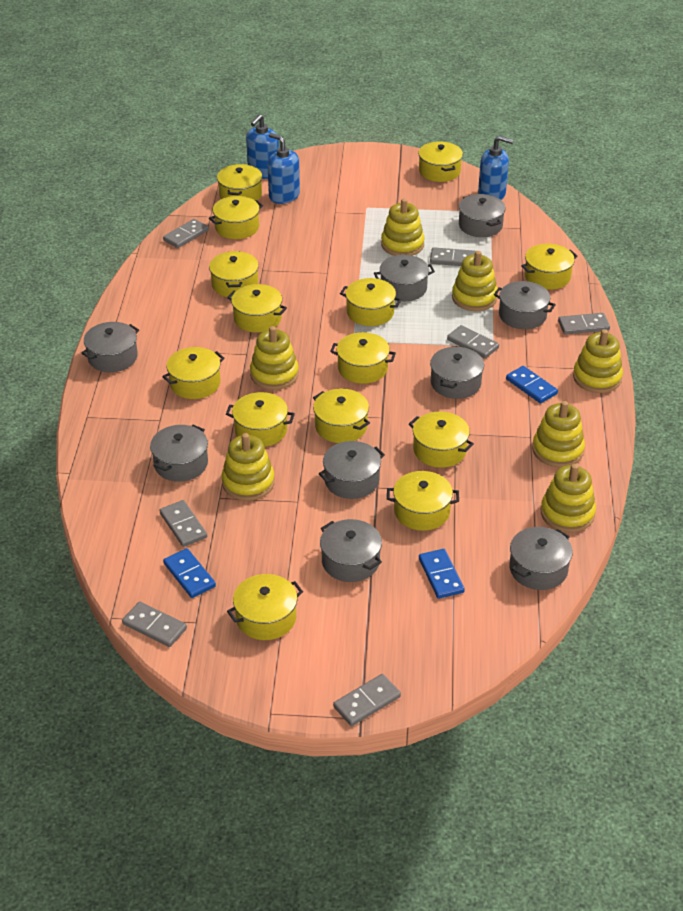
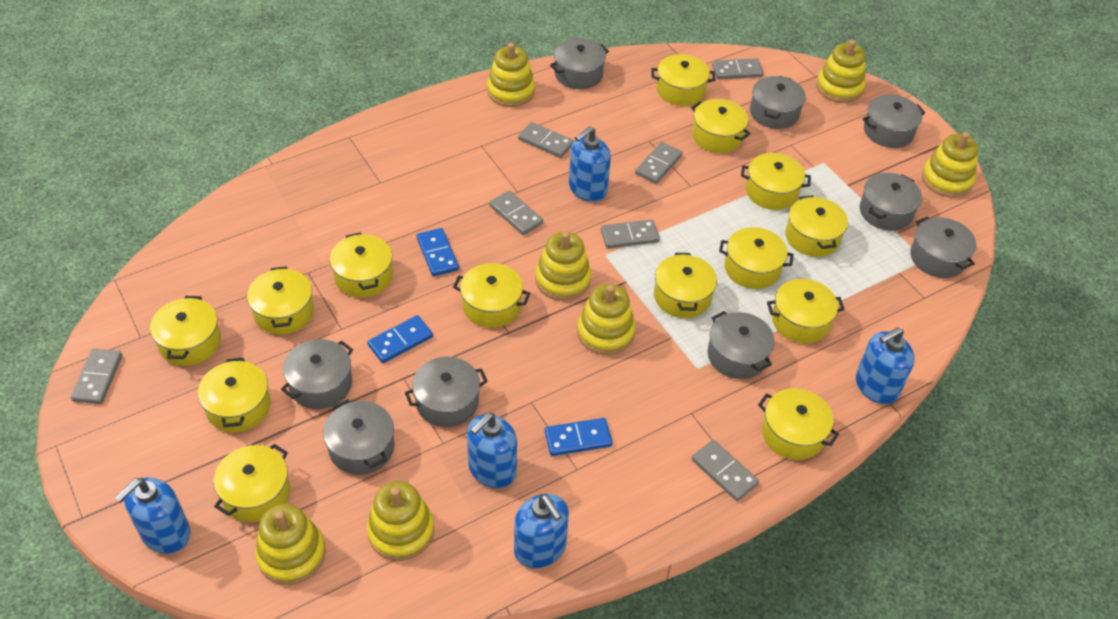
blue soap dispenser: [246,114,279,179] [268,133,300,204] [478,135,514,200] = 3 -> [115,477,190,554] [467,413,517,489] [514,494,569,569] [569,126,611,202] [856,327,915,404] = 5

